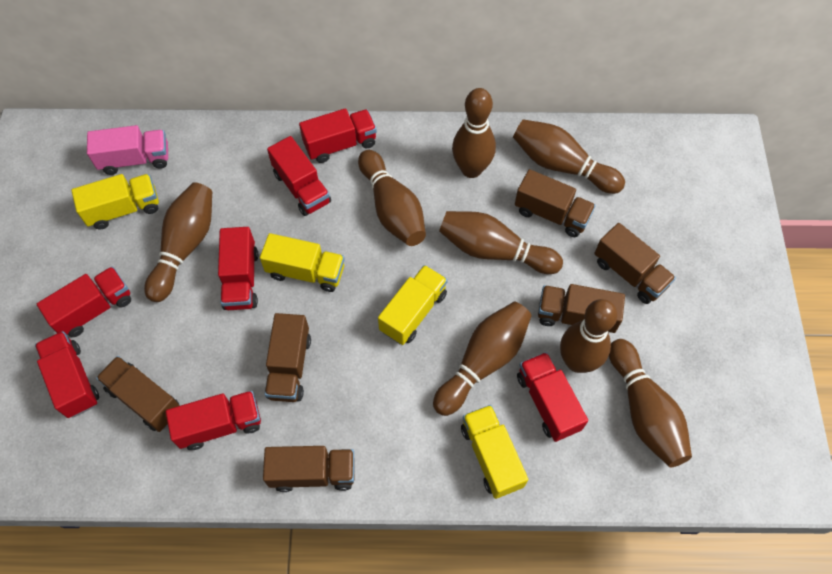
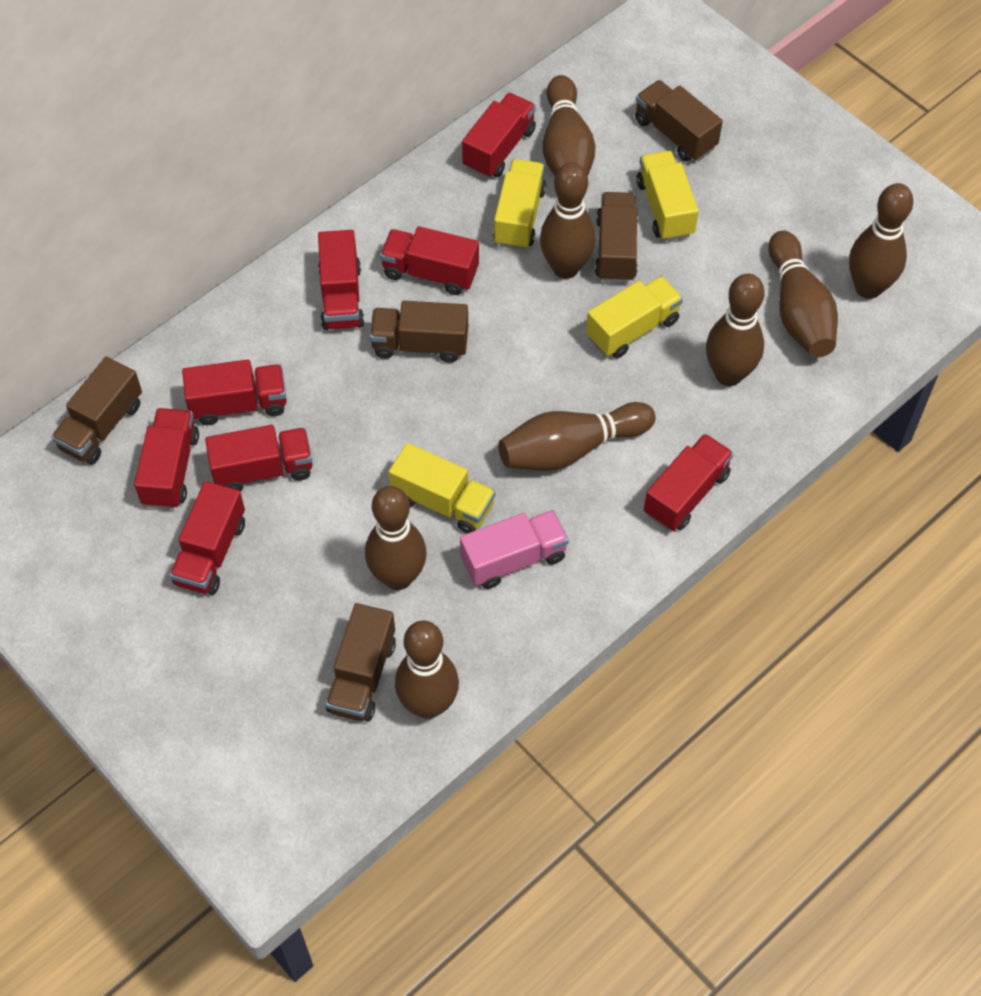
brown truck: [96,356,180,432] [263,446,355,492] [265,313,311,402] [515,169,596,237] [538,284,625,333] [594,223,676,304] = 6 -> [51,357,142,464] [326,603,396,722] [370,301,468,363] [595,192,638,283] [635,80,723,162] = 5
red truck: [35,331,99,418] [37,267,131,337] [166,391,261,450] [218,227,258,310] [267,136,331,216] [299,108,377,163] [517,352,588,442] = 7 -> [134,408,199,509] [170,481,245,595] [182,360,287,425] [205,425,313,491] [318,230,364,330] [380,226,479,295] [462,93,536,178] [644,434,734,531] = 8

